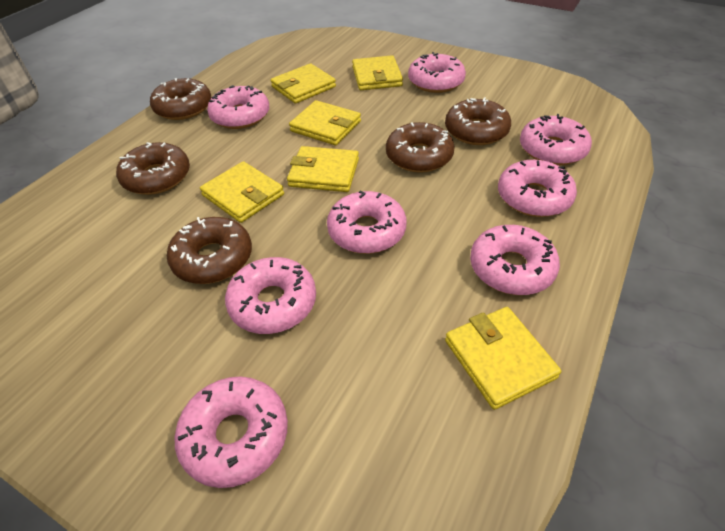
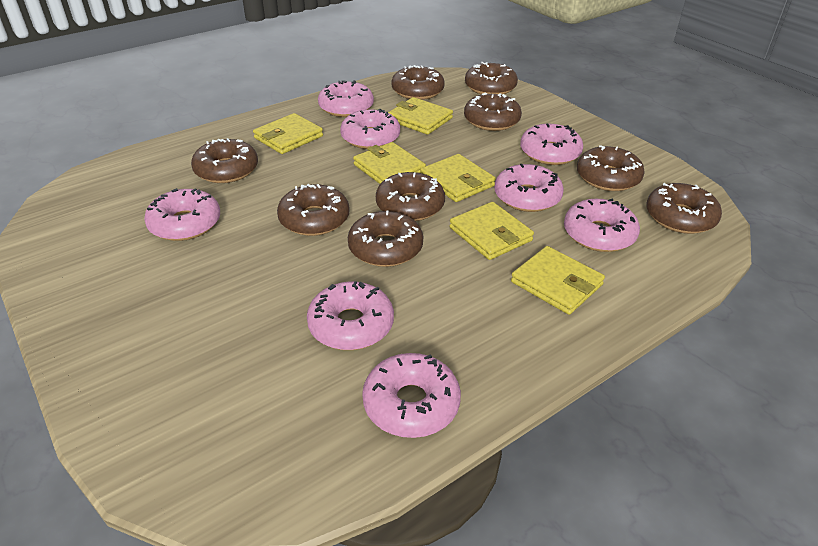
brown donut: [116,142,190,195] [150,78,212,120] [167,217,252,284] [386,122,455,173] [445,97,511,145] = 5 -> [191,138,258,183] [277,184,350,236] [348,210,423,267] [376,172,445,221] [391,65,445,100] [464,93,522,131] [465,62,518,95] [577,145,645,191] [646,183,722,234] = 9

